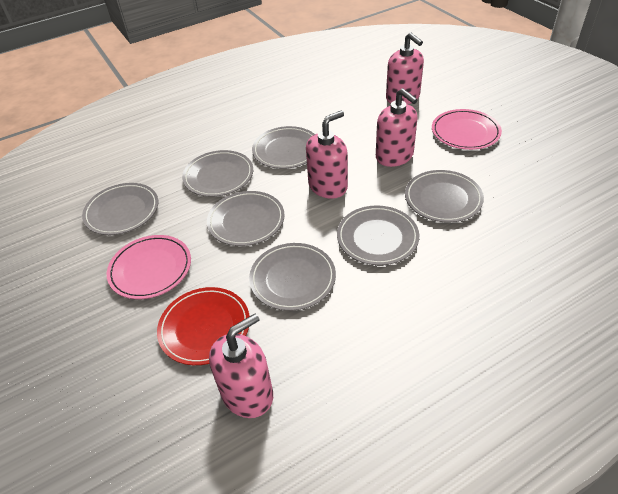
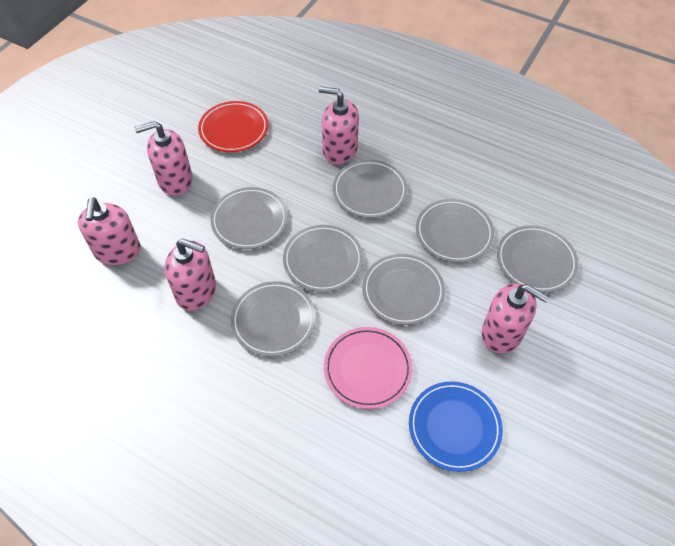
blue plate: none = 0 -> [409,381,503,472] = 1
pink plate: [107,235,191,299] [432,109,502,150] = 2 -> [324,327,413,409] = 1
pink soap dispenser: [209,313,273,418] [306,111,348,199] [376,88,418,167] [386,32,424,104] = 4 -> [78,197,140,265] [134,121,193,196] [165,239,216,311] [319,86,359,164] [481,284,550,354] = 5

